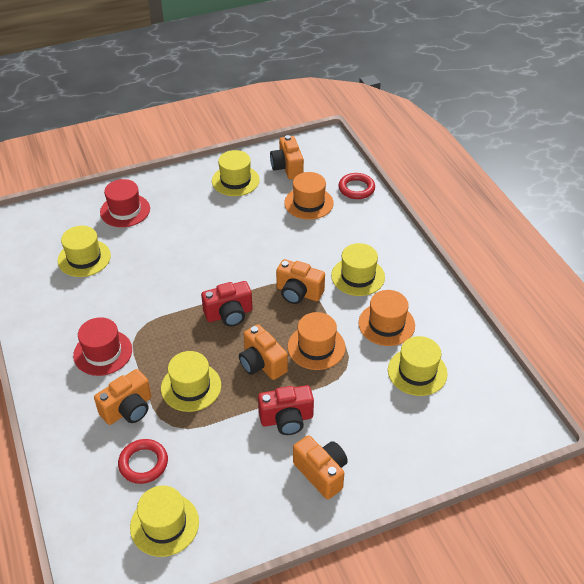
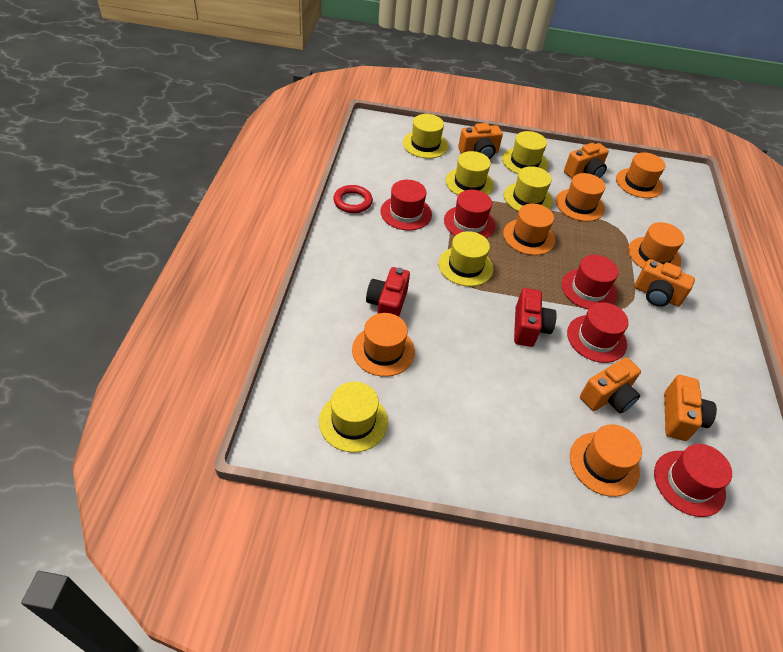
orange hat: [284,172,334,220] [288,312,346,370] [358,290,415,346] = 3 -> [352,313,415,377] [503,204,555,255] [556,173,605,222] [570,424,642,497] [616,152,665,198] [628,222,684,268] = 6
red hat: [73,317,132,376] [100,179,150,227] = 2 -> [380,180,432,230] [444,190,495,238] [561,255,618,309] [567,302,629,363] [654,444,732,517] = 5
red ring: [118,439,168,484] [338,173,375,199] = 2 -> [333,185,373,213] = 1

